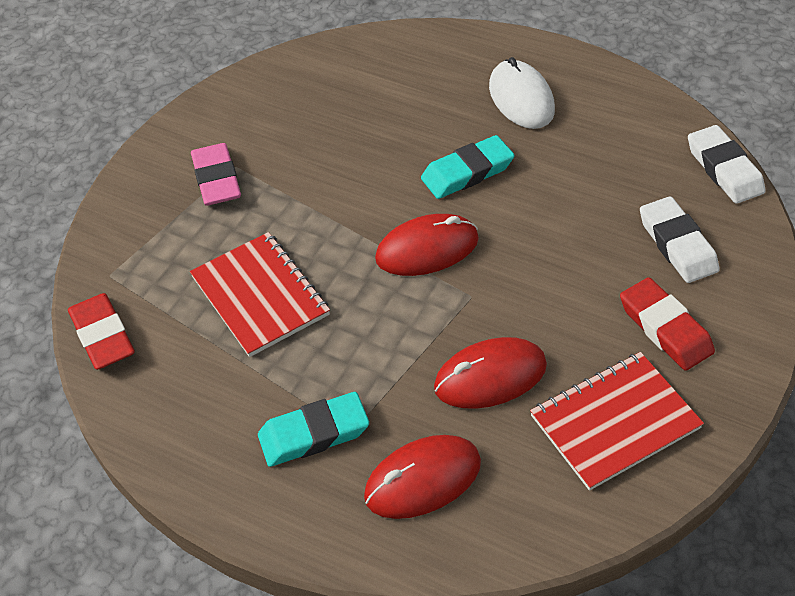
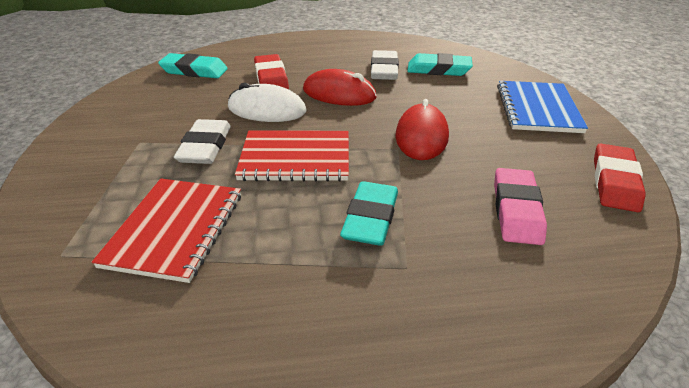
blue notebook: none = 0 -> [497,81,588,133] = 1
red mouse: [364,435,481,519] [375,214,479,276] [434,337,547,409] = 3 -> [303,69,377,106] [396,99,449,160] = 2
turquoise eraser: [258,392,369,467] [421,135,515,199] = 2 -> [158,53,228,78] [340,181,398,246] [407,53,473,76] = 3

